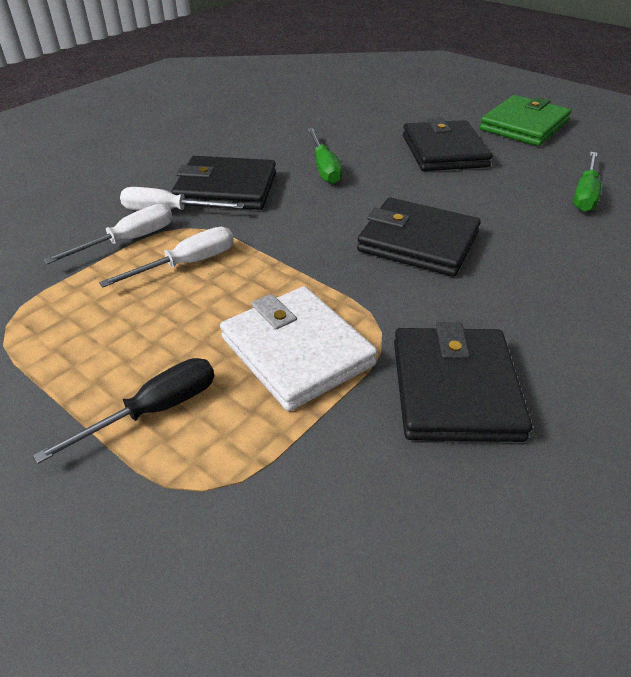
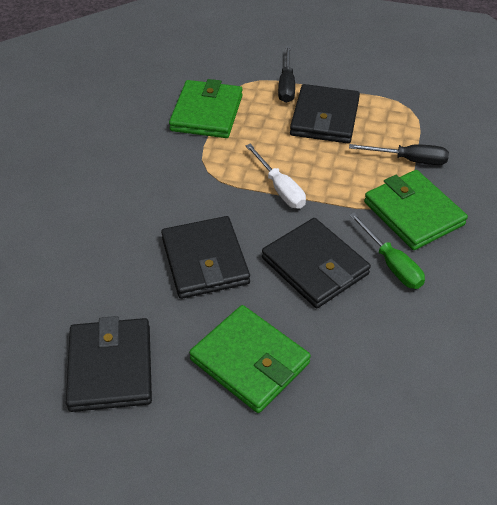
black screwdriver: [33,358,214,464] = 1 -> [278,46,295,103] [349,144,449,165] = 2
green screwdriver: [307,128,342,184] [573,152,601,212] = 2 -> [349,213,425,289] = 1
green wallet: [480,95,571,146] = 1 -> [169,79,243,138] [189,305,311,413] [364,170,468,250] = 3
white screwdriver: [43,204,173,264] [99,227,234,288] [120,187,244,211] = 3 -> [245,144,306,209] = 1
white wallet: [220,286,378,411] = 1 -> none = 0

